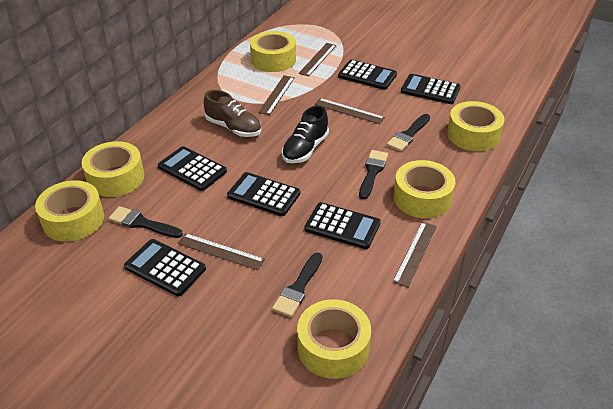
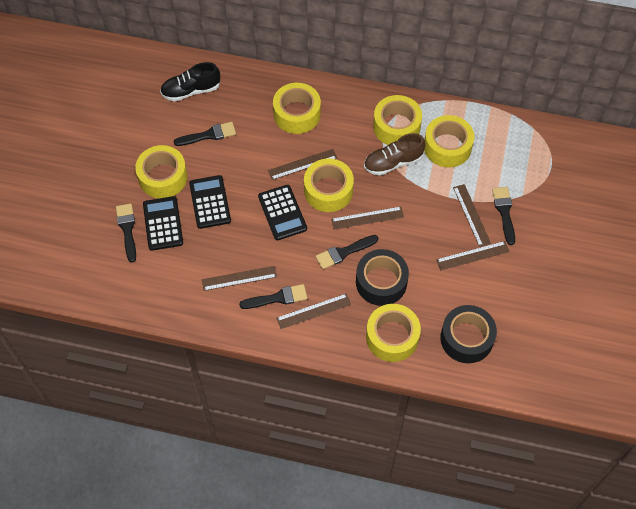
black brush: [108,206,183,238] [272,253,322,317] [359,150,388,199] [387,114,430,152] = 4 -> [116,203,136,263] [173,122,236,146] [239,284,307,309] [316,235,378,269] [492,187,515,245] = 5
black calculator: [124,239,206,296] [158,146,227,191] [227,172,300,216] [304,202,381,249] [338,60,397,90] [401,74,461,104] = 6 -> [143,196,183,251] [189,175,231,229] [258,185,307,240] = 3
black tape: none = 0 -> [356,249,409,306] [440,305,497,363] = 2
brown ruler: [177,233,265,270] [258,75,295,115] [298,43,336,77] [314,98,385,124] [393,222,437,287] = 5 -> [202,266,277,291] [268,149,337,180] [276,294,351,329] [331,207,404,230] [436,241,509,271] [453,184,491,247] = 6

